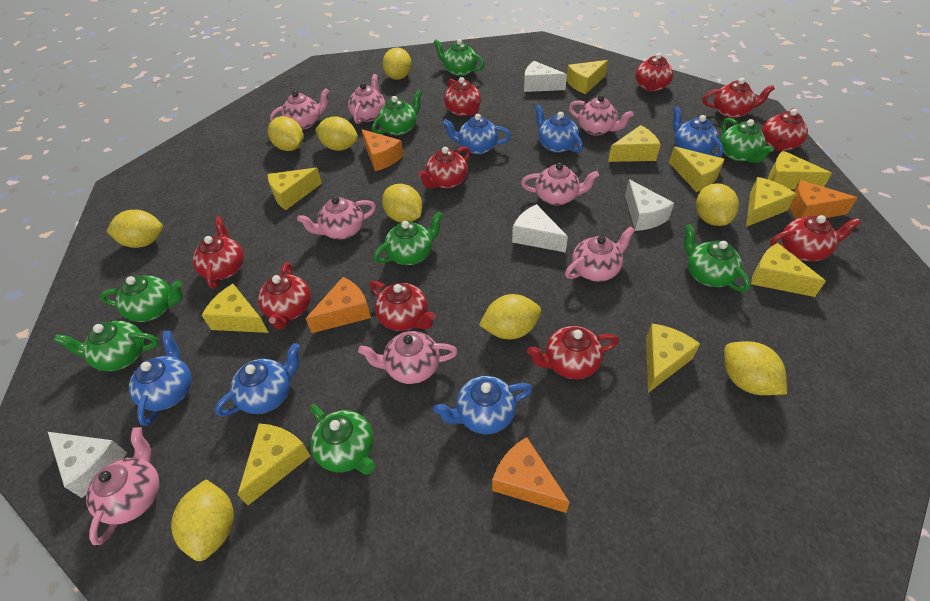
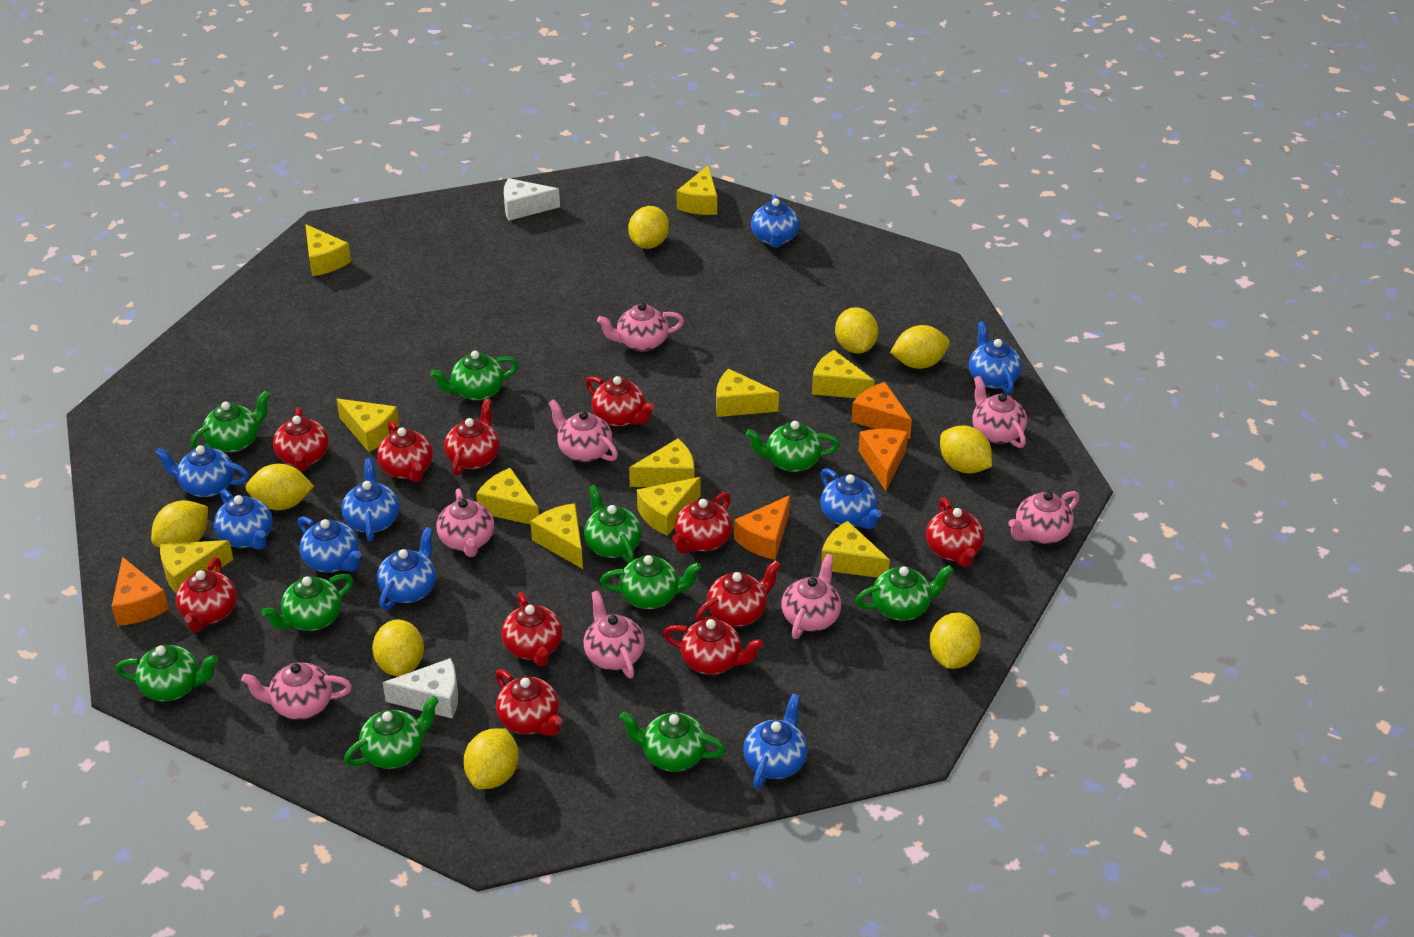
blue teapot: [129,331,192,426] [215,343,300,416] [433,376,533,434] [443,114,511,154] [535,104,583,153] [673,106,723,157] = 6 -> [155,445,249,497] [214,489,273,550] [298,516,361,572] [342,458,399,542] [377,527,436,610] [743,694,808,789] [751,194,799,248] [820,468,882,529] [969,321,1022,394] = 9
green teapot: [54,321,159,371] [100,275,183,322] [310,404,375,475] [372,90,422,136] [373,211,443,265] [433,39,485,76] [684,224,750,292] [720,118,774,163] = 8 -> [116,645,218,701] [190,391,270,452] [261,574,353,631] [344,696,439,769] [430,351,519,401] [584,485,642,564] [600,555,701,609] [619,712,726,772] [746,421,840,472] [855,565,953,621] = 10
red teapot: [193,216,244,289] [258,262,311,329] [370,281,436,331] [418,146,470,189] [444,77,481,116] [527,326,619,379] [635,53,673,92] [702,78,775,118] [762,108,808,151] [770,215,861,261] = 10 -> [176,557,237,632] [273,407,329,472] [377,421,433,482] [444,399,500,476] [495,669,562,736] [501,592,562,666] [585,376,655,427] [663,619,763,675] [672,492,732,554] [696,560,781,626] [926,497,984,567] = 11
white cheese: [48,432,127,498] [512,204,568,253] [524,61,567,92] [625,179,674,231] = 4 -> [383,658,458,719] [504,178,560,221] = 2
yellow cheese: [201,284,269,333] [237,424,310,505] [268,168,322,210] [566,60,608,94] [608,125,661,162] [646,324,700,393] [669,147,725,192] [746,177,796,227] [751,243,826,297] [768,151,832,189] = 10 -> [160,540,234,593] [305,224,351,276] [336,398,399,452] [476,468,539,524] [530,503,583,569] [629,439,694,487] [637,477,700,536] [677,165,717,215] [716,369,779,417] [812,350,875,398] [821,521,890,578] = 11

